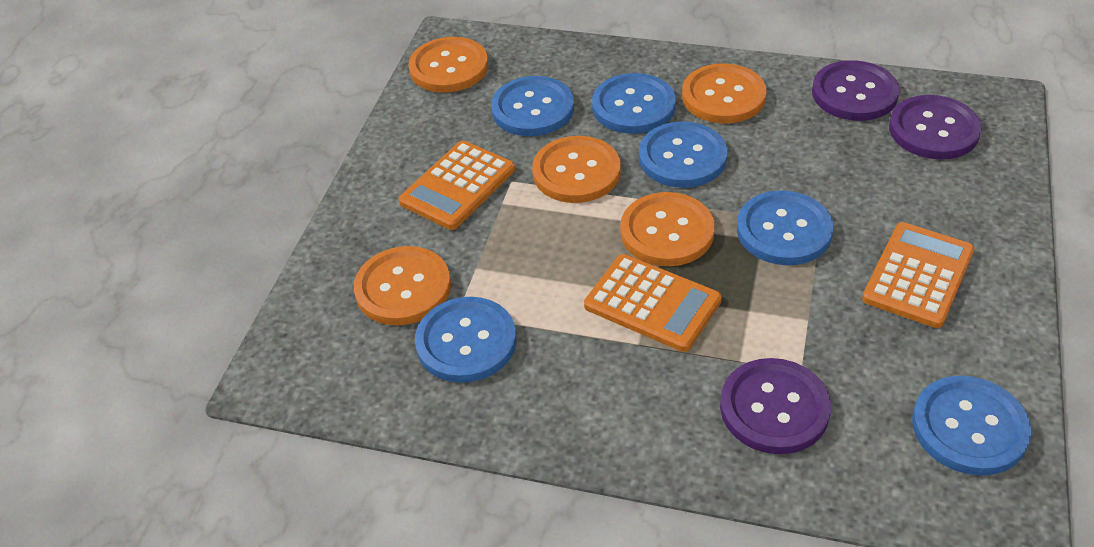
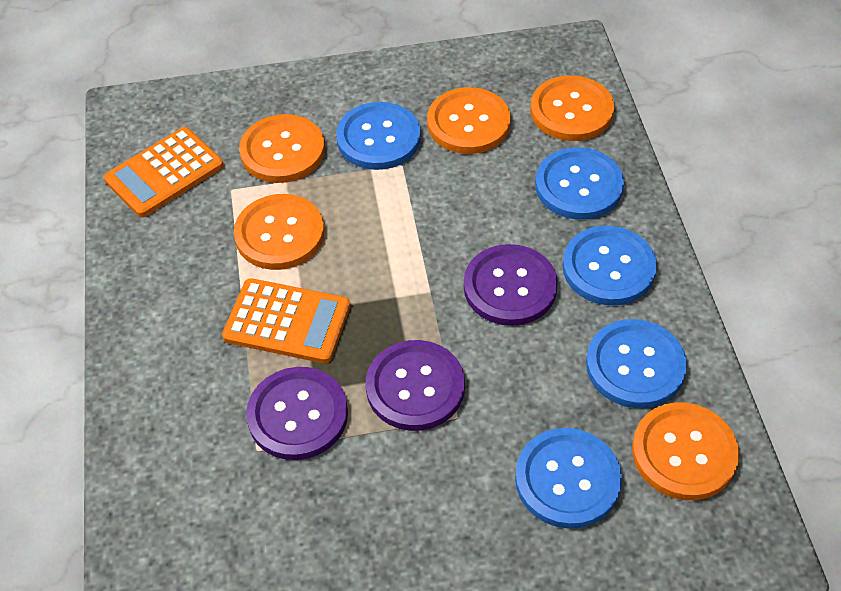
blue button: [415,297,516,383] [491,76,574,136] [592,73,676,134] [639,122,727,188] [737,190,833,265] [912,376,1032,476] = 6 -> [336,102,421,170] [515,428,622,529] [535,147,624,220] [562,226,657,306] [586,319,687,408] = 5
orange calculator: [399,141,515,230] [584,254,722,352] [862,222,975,328] = 3 -> [104,127,224,217] [222,278,351,363] = 2

